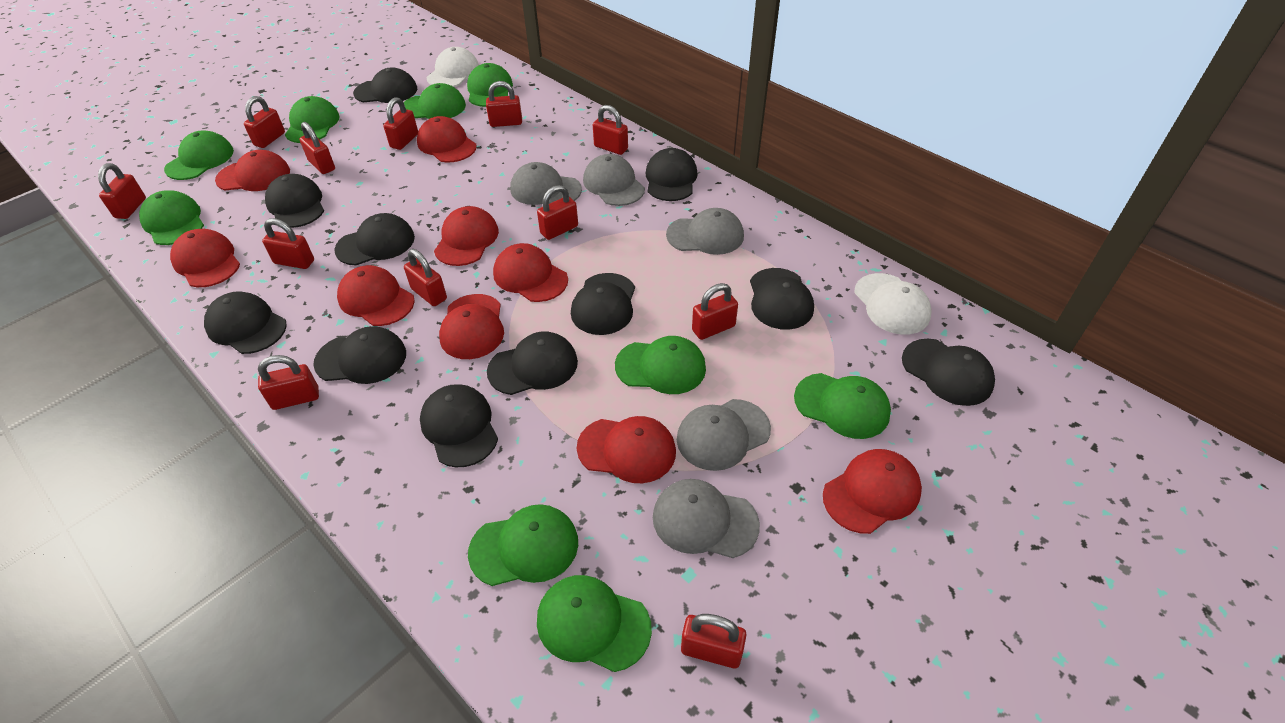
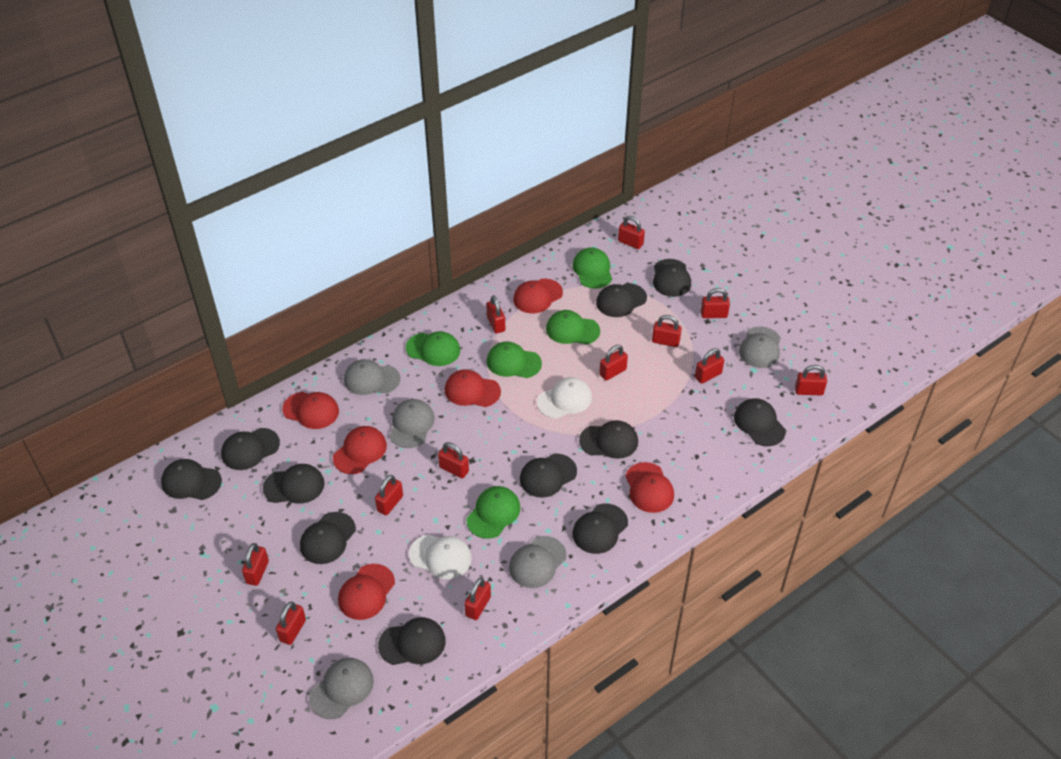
green cap: [139,190,204,245] [164,130,234,180] [285,96,340,143] [403,83,466,119] [467,63,513,107] [468,504,578,586] [537,575,652,672] [615,336,706,394] [794,373,891,439] = 9 -> [406,331,460,366] [466,486,521,539] [487,341,542,378] [546,310,600,344] [572,247,612,289] = 5
red cap: [170,229,240,287] [215,150,290,191] [337,265,415,326] [417,116,477,163] [434,206,499,266] [439,294,504,359] [493,243,568,302] [577,416,676,483] [823,449,922,534] = 9 -> [282,392,339,429] [333,426,387,474] [338,564,395,620] [445,369,501,407] [513,279,563,313] [625,462,674,513] = 6

